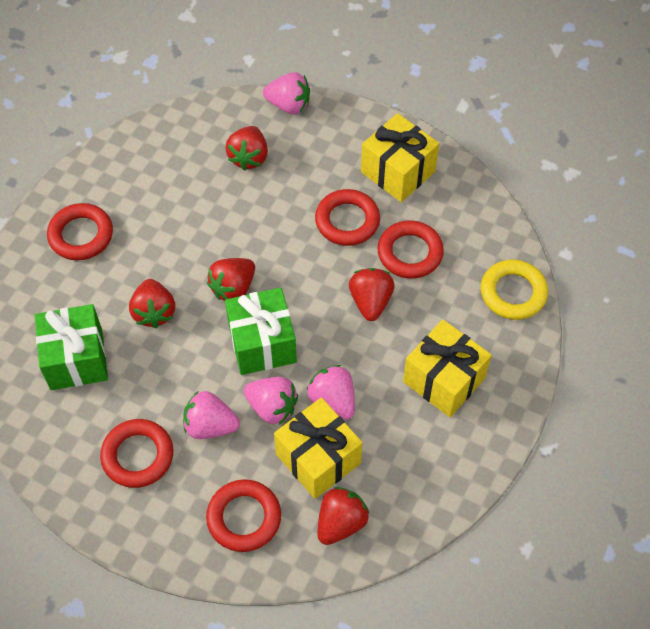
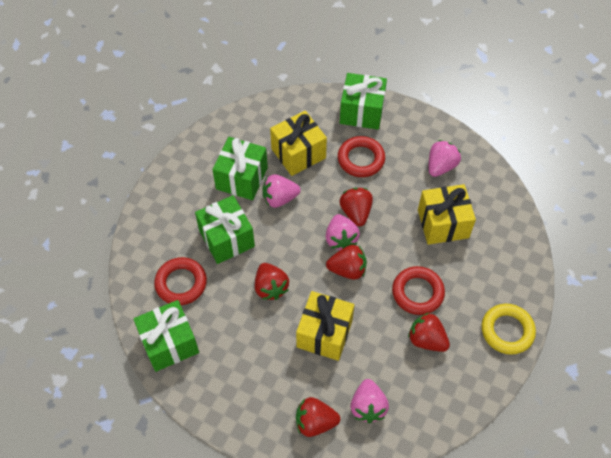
green gift: [35,304,108,390] [225,288,297,375] = 2 -> [133,300,199,372] [195,195,255,264] [212,137,268,200] [340,73,387,130] = 4
red ring: [47,203,113,260] [100,419,173,488] [206,479,281,552] [315,189,380,246] [377,220,444,279] = 5 -> [154,257,207,305] [338,136,385,177] [392,266,445,315] = 3

